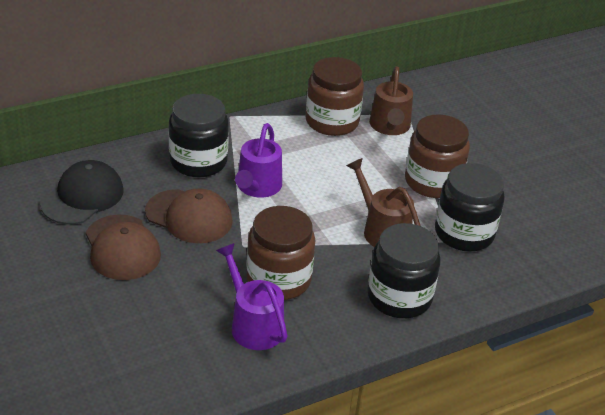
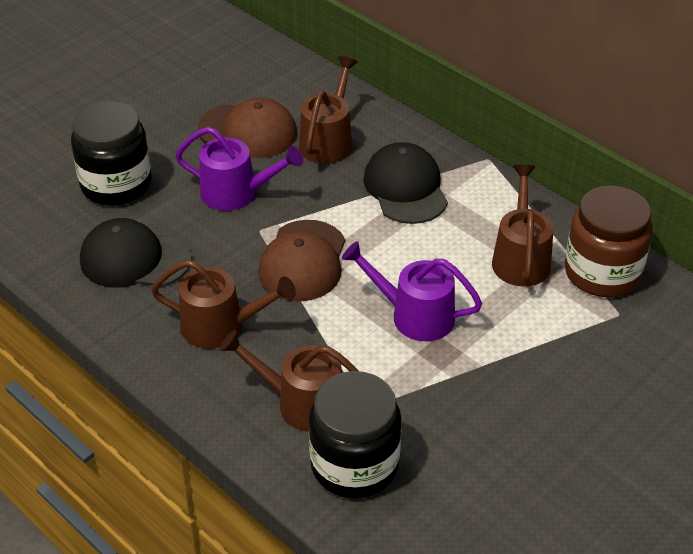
black cap: [40,160,124,225] = 1 -> [80,218,192,287] [363,142,448,224] = 2
black jar: [169,94,229,178] [368,223,441,318] [435,163,505,252] = 3 -> [71,101,152,206] [309,371,401,499] = 2
brown jar: [246,206,315,300] [306,57,364,136] [405,114,470,198] = 3 -> [565,186,652,297] = 1
brown watering can: [346,158,420,247] [369,66,413,135] = 2 -> [151,260,296,349] [220,330,358,432] [299,56,358,164] [492,164,554,287] = 4

